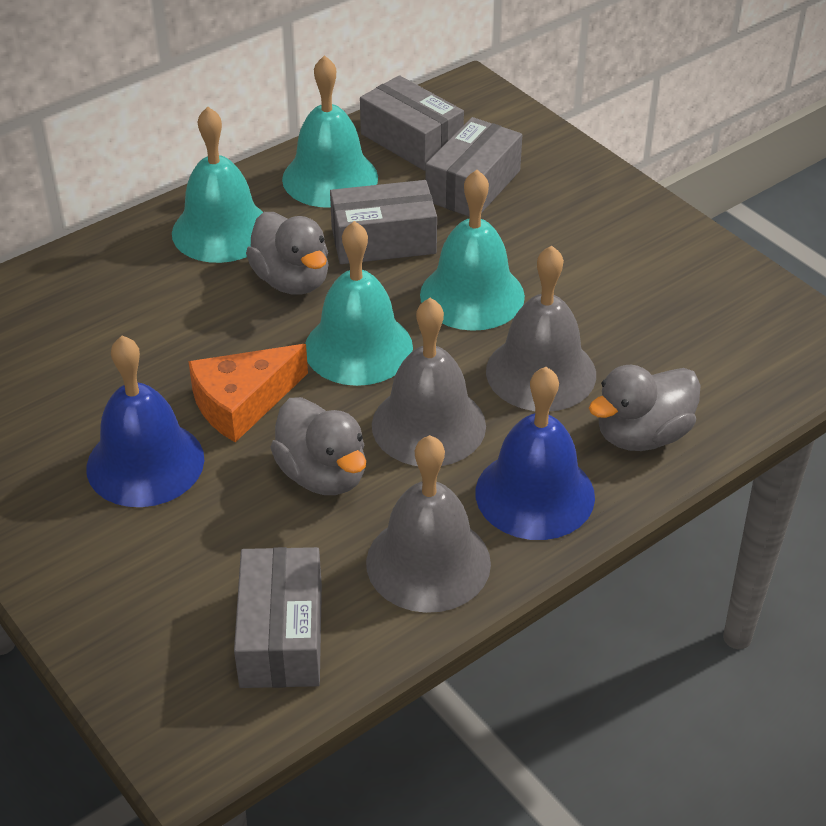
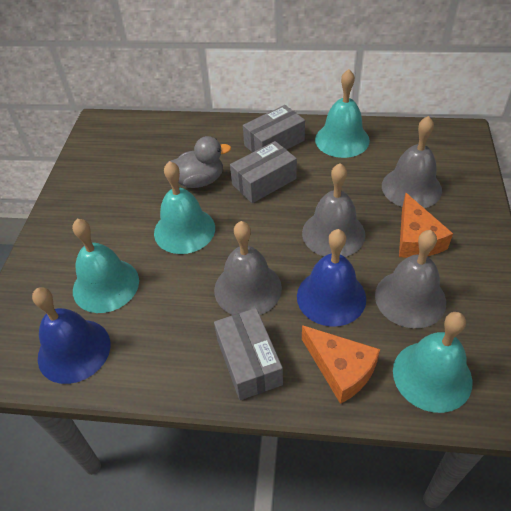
grey bell: [366,435,491,613] [372,298,486,466] [486,245,596,412] = 3 -> [214,221,282,315] [302,163,366,257] [375,230,446,328] [382,116,442,208] = 4
grey box: [234,547,322,688] [330,180,437,264] [360,75,464,171] [425,117,522,217] = 4 -> [214,308,283,400] [230,141,297,203] [243,105,305,153] = 3
grey duck: [246,212,329,295] [270,397,366,495] [589,365,701,451] = 3 -> [167,136,231,188] = 1
orange cheese: [188,344,308,442] = 1 -> [302,325,380,404] [399,193,453,258] = 2

